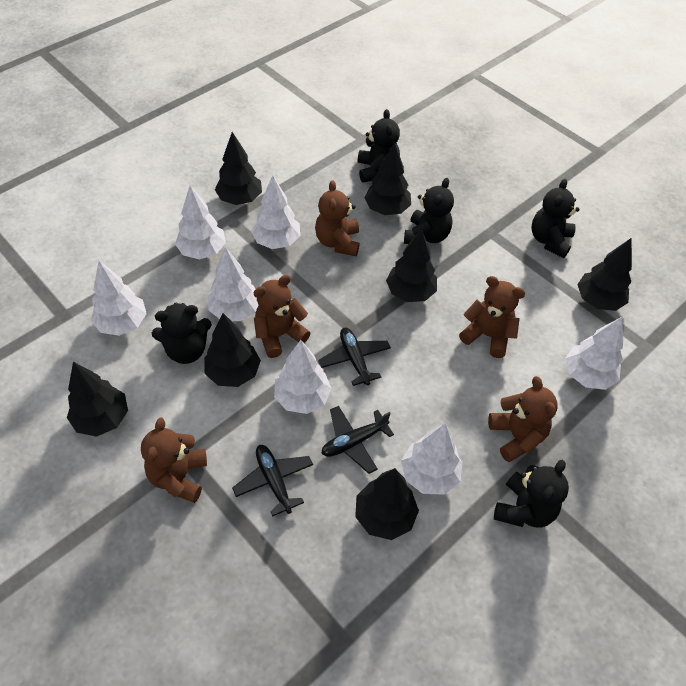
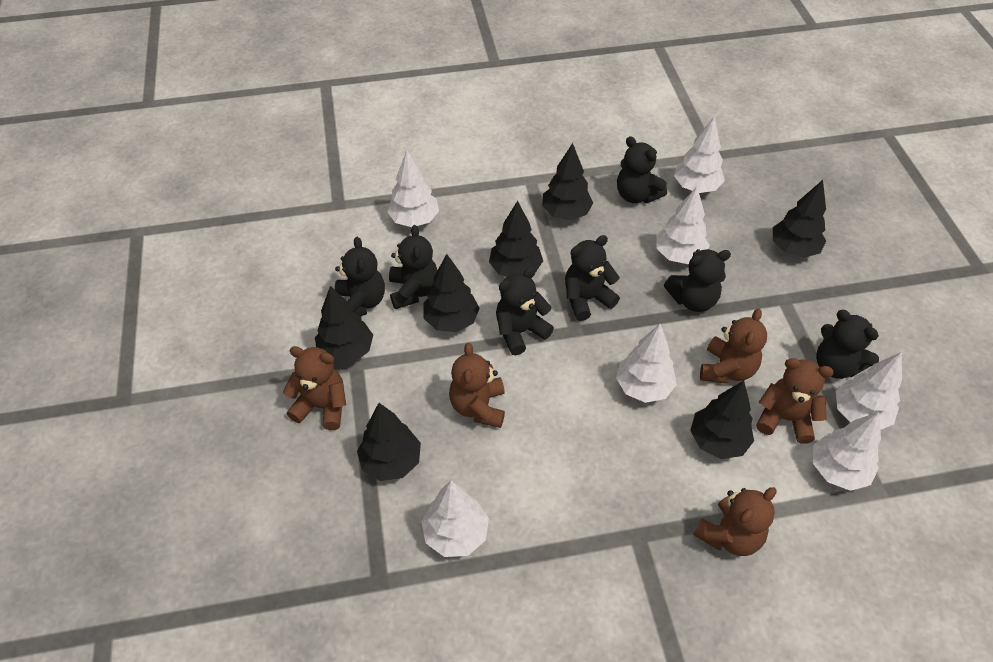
black plane: [232,445,313,517] [318,328,391,386] [321,406,394,474] = 3 -> none = 0
black teddy bear: [152,303,212,364] [358,109,400,183] [404,178,454,244] [494,460,569,527] [531,179,580,258] = 5 -> [335,237,385,316] [389,225,437,309] [496,267,554,355] [565,235,620,321] [617,136,667,203] [664,249,731,312] [816,310,879,379] = 7

